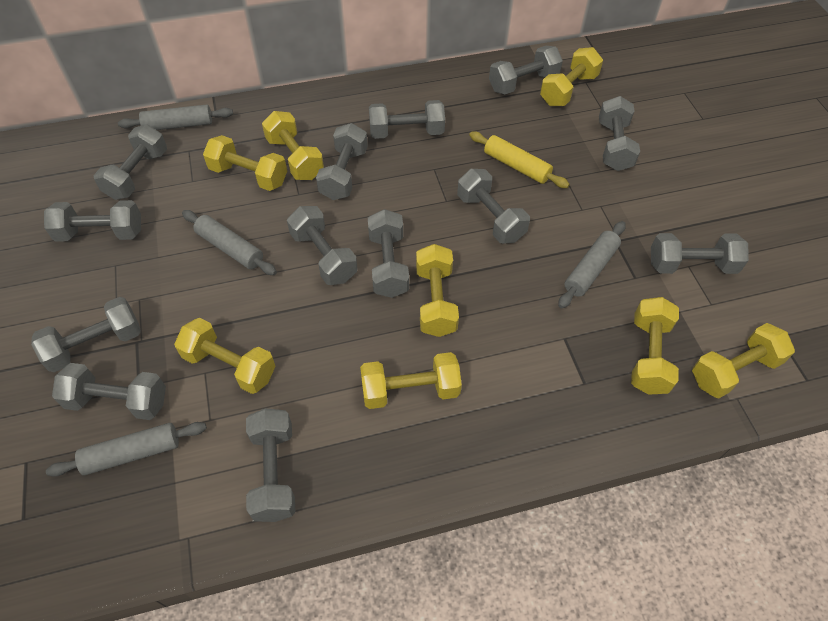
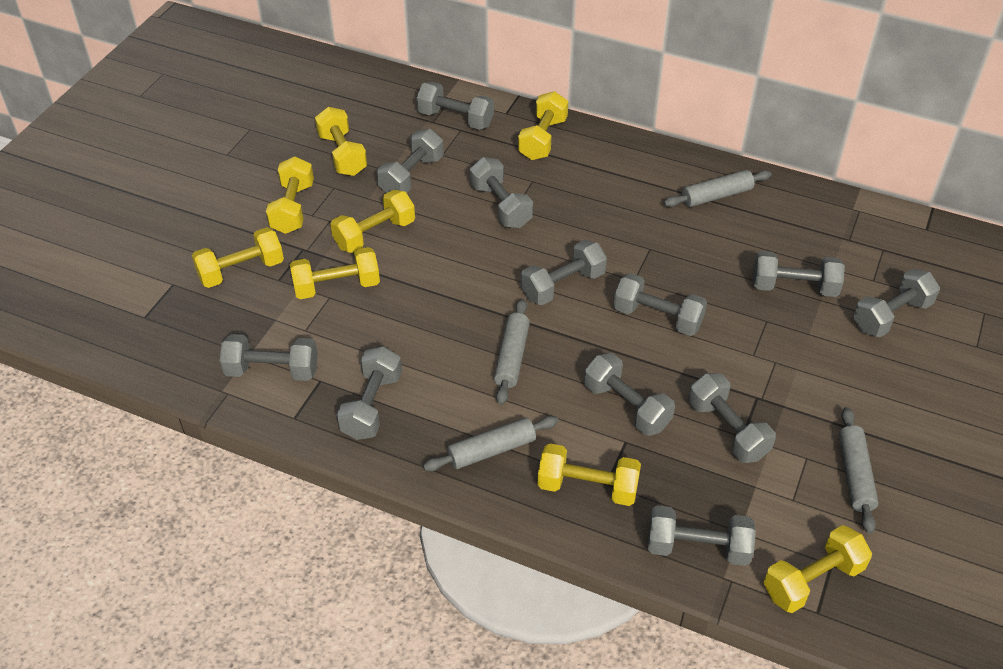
grey dumbbell: [31,297,141,372] [44,200,141,242] [52,363,166,420] [93,124,167,200] [246,408,296,522] [287,206,357,285] [316,123,368,200] [368,209,409,298] [369,100,445,139] [457,169,530,244] [489,46,563,94] [599,96,640,171] [651,233,749,274] = 13 -> [220,334,318,381] [337,346,402,440] [377,129,444,193] [416,82,494,130] [470,157,533,228] [521,240,607,305] [584,353,675,436] [614,273,707,336] [648,505,756,566] [688,373,776,463] [752,251,845,297] [853,269,940,337] = 12
yellow rolling pin: [469,132,570,188] = 1 -> none = 0

